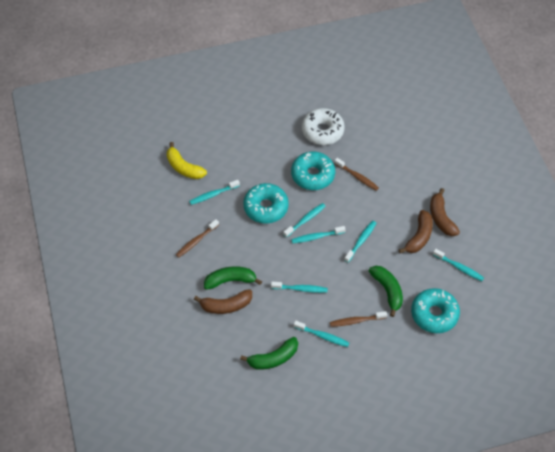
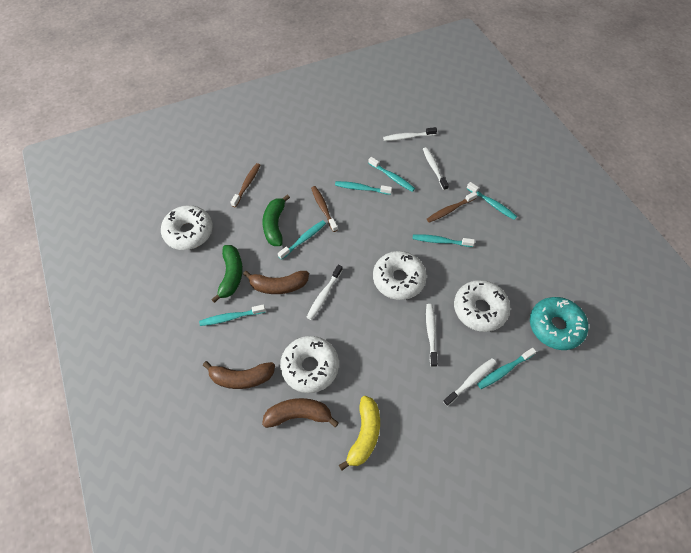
green banana: [204,266,262,290] [240,337,298,370] [369,266,403,317] = 3 -> [211,245,243,303] [263,194,290,246] = 2
turquoise donut: [243,183,289,224] [291,152,335,190] [411,288,460,333] = 3 -> [530,297,588,350] = 1
white donut: [302,108,345,145] = 1 -> [161,205,213,250] [280,336,339,393] [373,251,427,300] [454,280,510,332] = 4
white toothbrush: none = 0 -> [307,265,343,320] [383,127,437,141] [423,147,449,191] [426,304,438,367] [443,358,496,406] = 5

